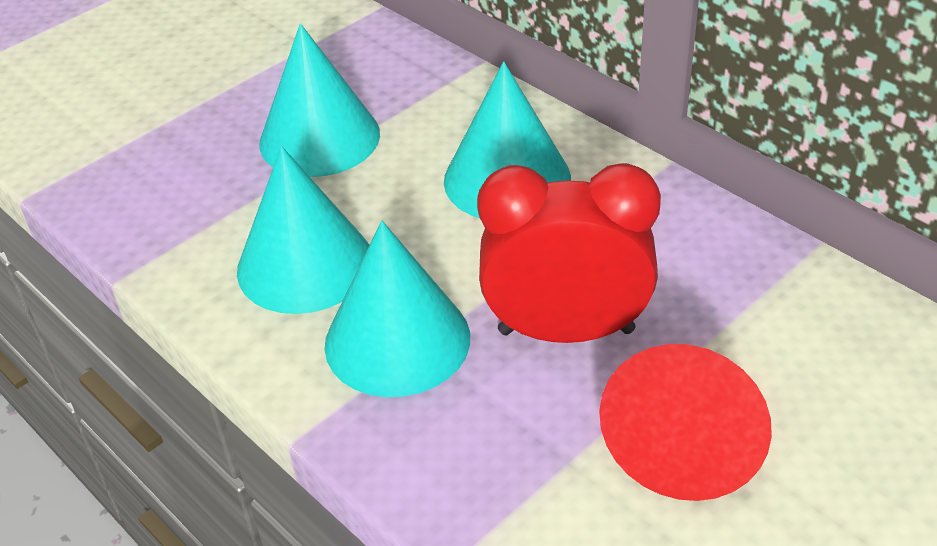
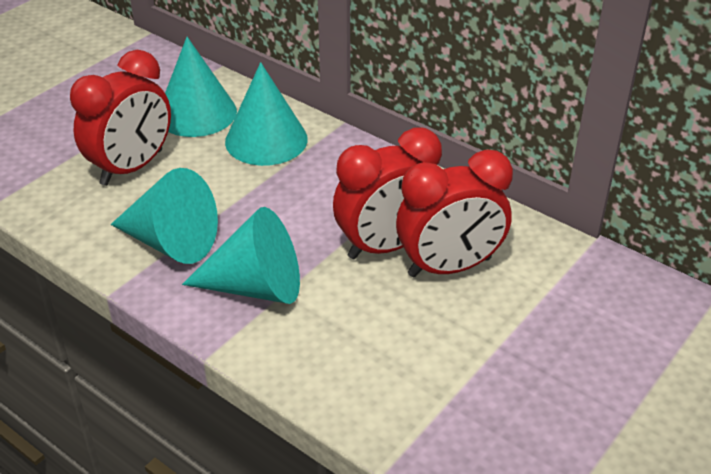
red clock: [477,163,661,343] = 1 -> [70,50,171,186] [333,128,442,259] [396,150,513,277] = 3
red cone: [599,344,772,501] = 1 -> none = 0

